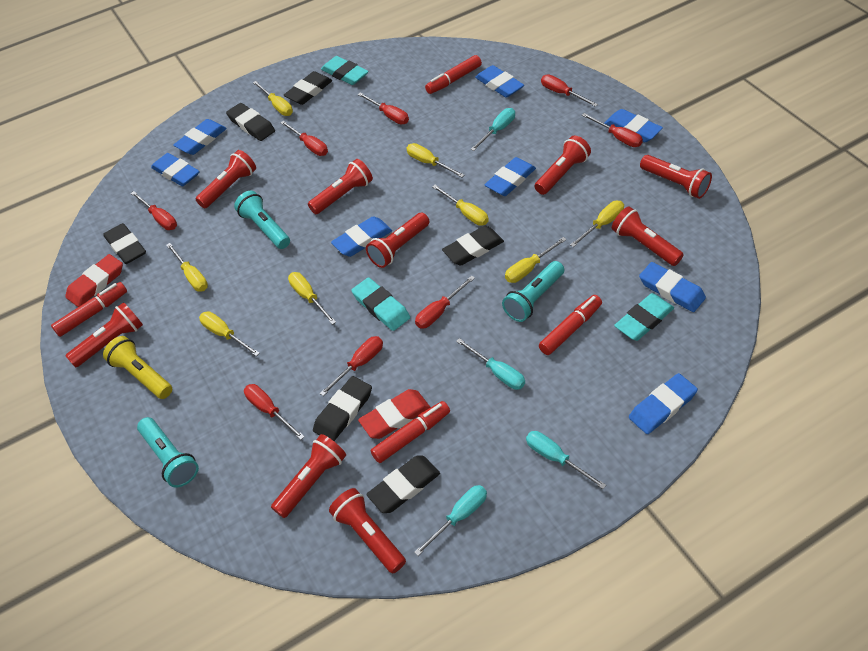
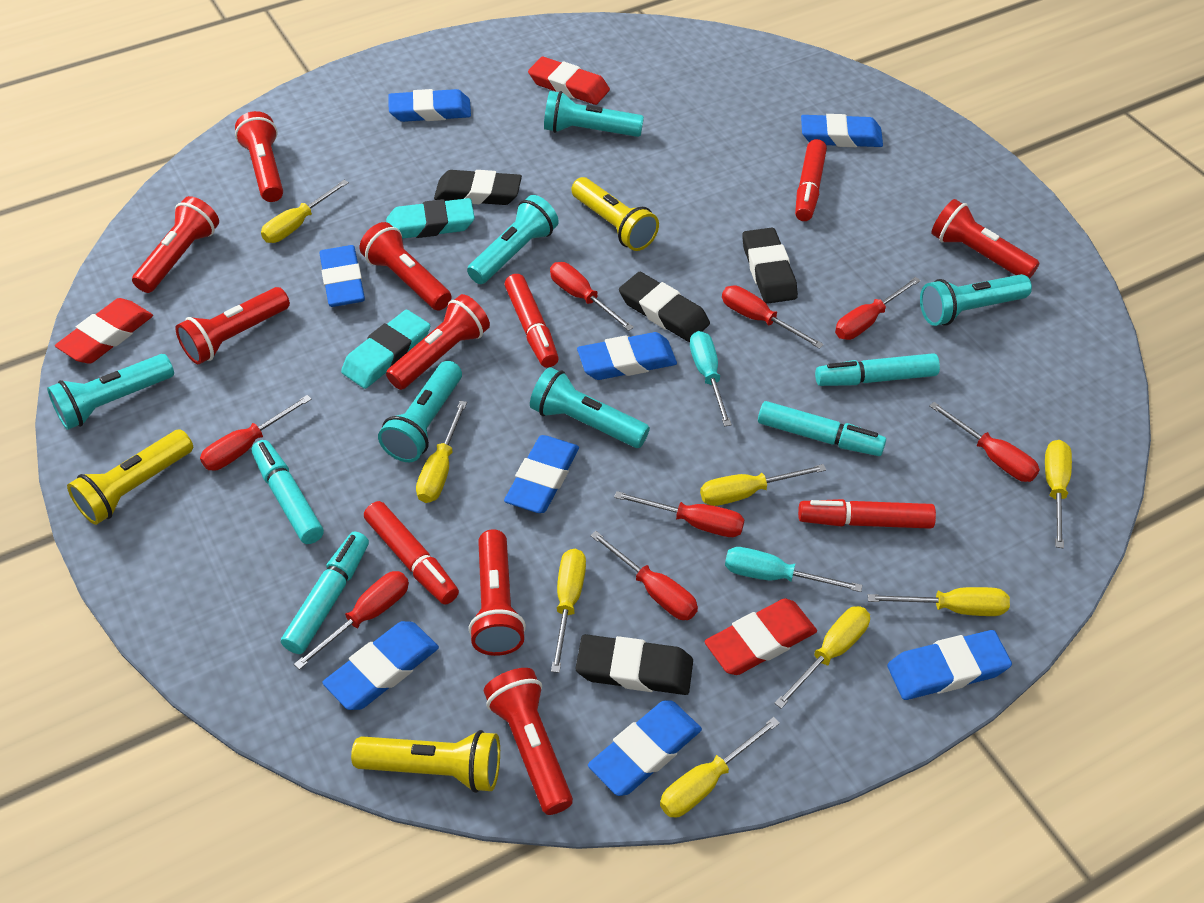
black eraser: [103,223,146,264] [226,103,275,141] [283,71,332,105] [313,376,372,441] [366,456,440,513] [442,226,504,266] = 6 -> [434,170,522,205] [575,634,693,695] [619,272,710,342] [742,228,798,304] = 4
red eraser: [65,254,123,307] [358,389,431,439] = 2 -> [55,298,153,364] [528,57,610,105] [705,598,817,675] = 3
red flashlight: [66,302,143,367] [196,150,256,209] [271,434,346,518] [308,159,373,214] [329,488,406,574] [366,213,430,268] [534,136,591,195] [612,206,684,266] [640,155,712,199] = 9 -> [132,196,219,293] [175,287,290,365] [235,111,283,202] [360,222,452,311] [386,294,490,390] [469,530,526,656] [484,668,573,815] [931,199,1040,279] = 8
turquoise eraser: [321,56,369,85] [351,277,410,331] [614,293,674,341] = 3 -> [341,310,430,389] [386,198,475,239] = 2
turquoise flashlight: [137,417,199,488] [234,191,290,249] [502,261,564,322] = 3 -> [47,354,174,430] [378,361,462,462] [467,195,559,284] [530,367,650,448] [544,91,644,137] [920,274,1032,326] = 6
turquoise marker: none = 0 -> [252,440,324,544] [281,531,369,654] [758,401,886,456] [815,353,940,386] = 4
turquoise screwdriver: [414,485,487,556] [456,338,525,390] [470,108,515,151] [526,431,606,489] = 4 -> [690,331,732,426] [725,547,862,592] = 2
yellow flashlight: [103,336,172,399] = 1 -> [67,429,193,525] [351,730,500,793] [571,177,659,251] = 3

